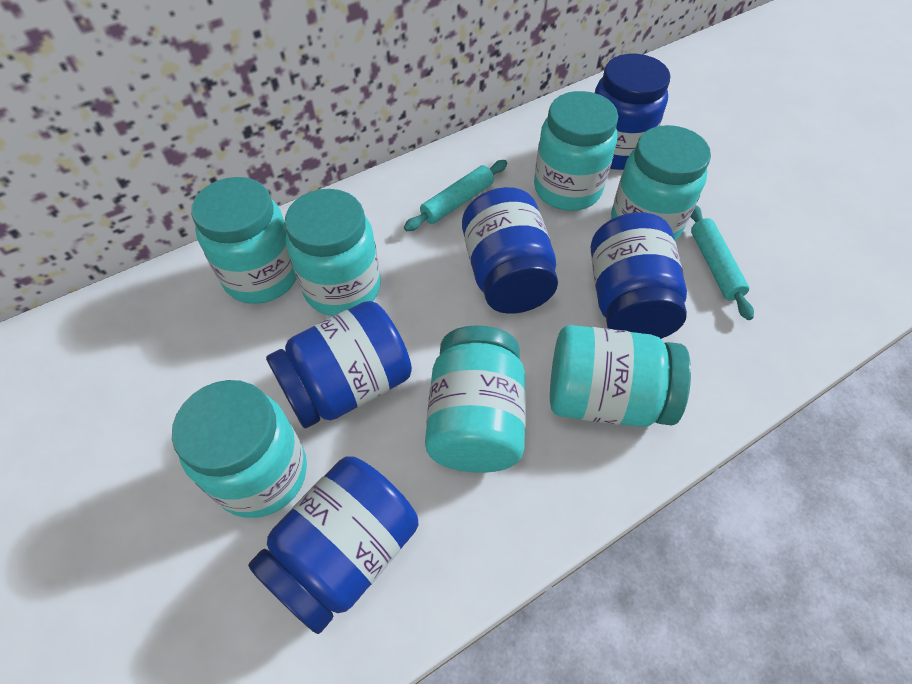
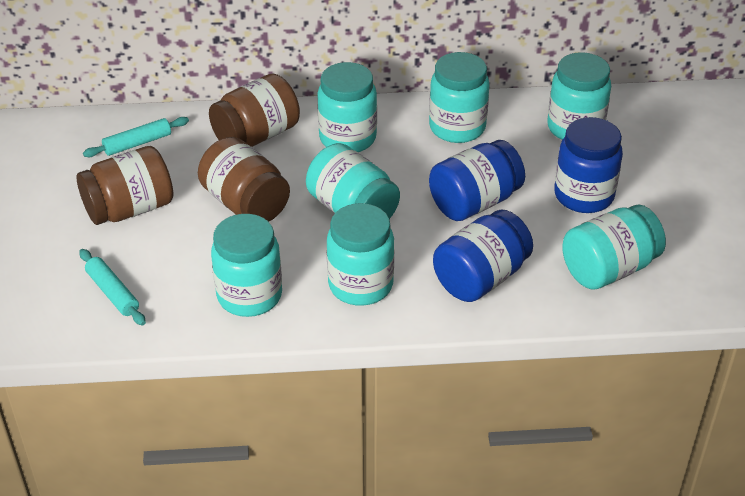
blue jar: [248,456,419,634] [266,301,412,428] [462,187,558,314] [591,212,687,339] [595,54,670,170] = 5 -> [429,140,525,221] [433,210,533,302] [554,117,623,213] = 3
brown jar: none = 0 -> [77,146,173,225] [198,137,290,222] [209,74,300,147] = 3

